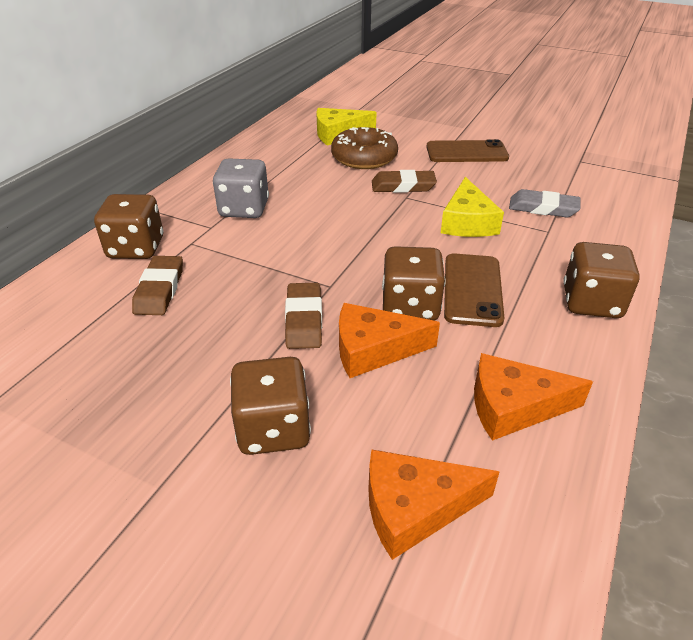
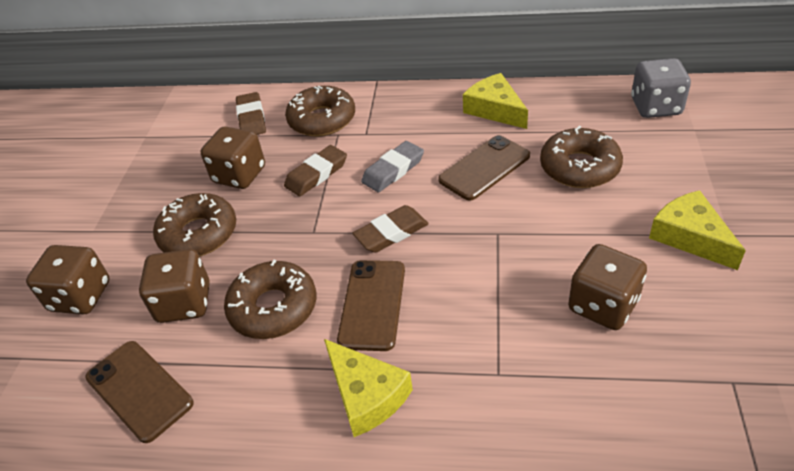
brown donut: [331,127,398,169] = 1 -> [153,193,236,257] [224,260,316,339] [285,86,355,137] [540,126,623,188] = 4
brown phone: [427,139,509,162] [444,253,504,327] = 2 -> [85,341,194,443] [337,260,405,351] [438,135,530,201] = 3
orange cheese: [339,303,440,378] [368,449,500,560] [474,353,593,441] = 3 -> none = 0
yellow cheese: [316,108,377,146] [441,177,504,237] = 2 -> [324,339,413,437] [463,73,528,129] [649,190,746,270] = 3

